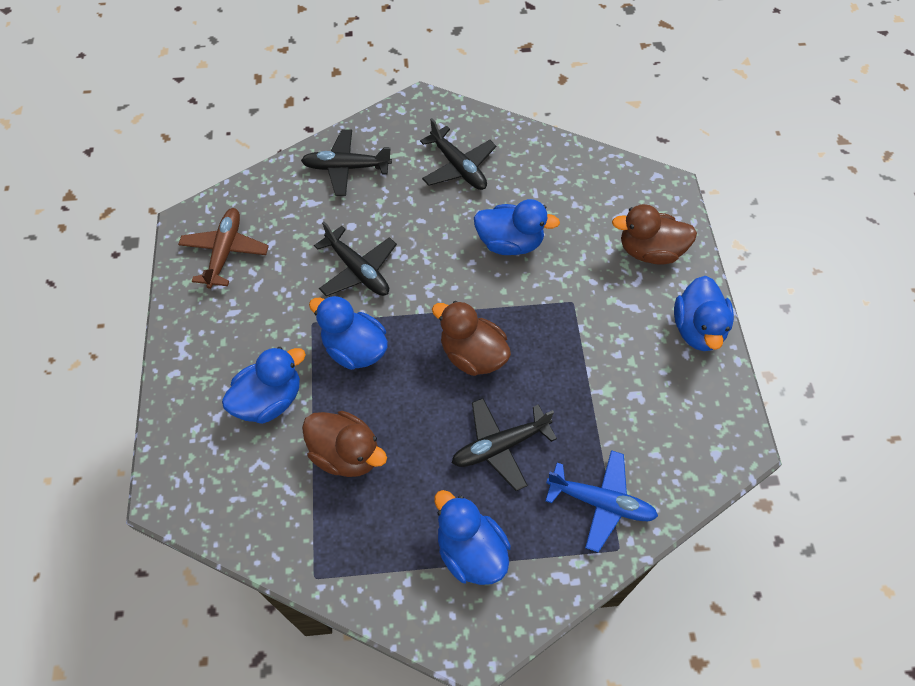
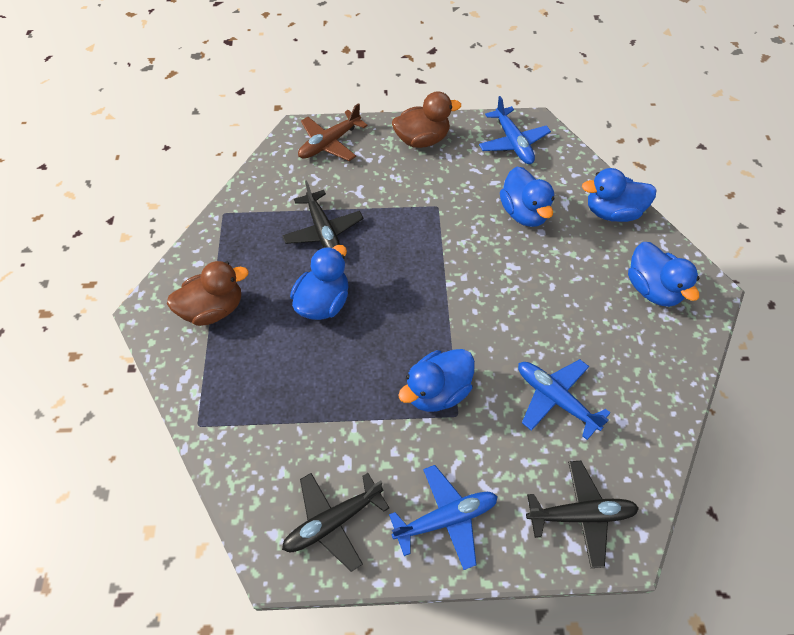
black plane: [301,129,392,196] [314,222,397,296] [420,118,496,190] [452,398,557,491] = 4 -> [282,180,363,248] [282,473,389,572] [526,461,639,568] = 3
blue plane: [545,450,658,552] = 1 -> [389,465,498,570] [479,96,551,164] [518,359,610,440] = 3
brown duck: [302,411,387,477] [432,301,511,376] [612,204,697,265] = 3 -> [167,261,249,326] [392,91,461,148] = 2

